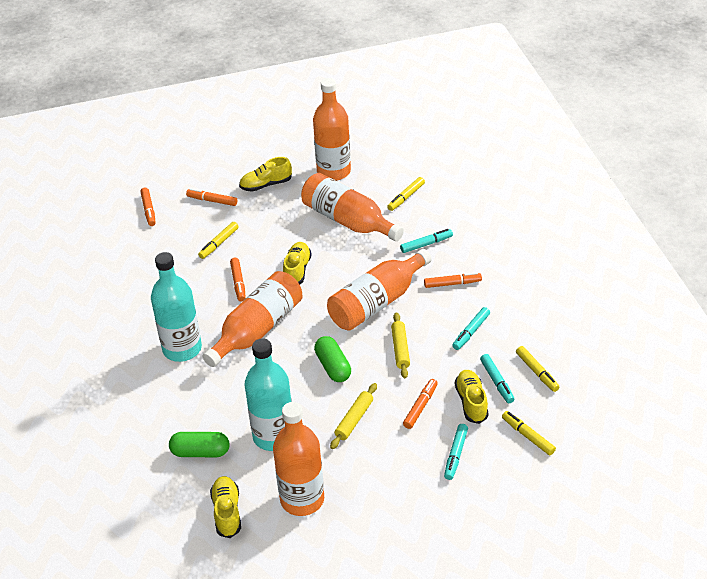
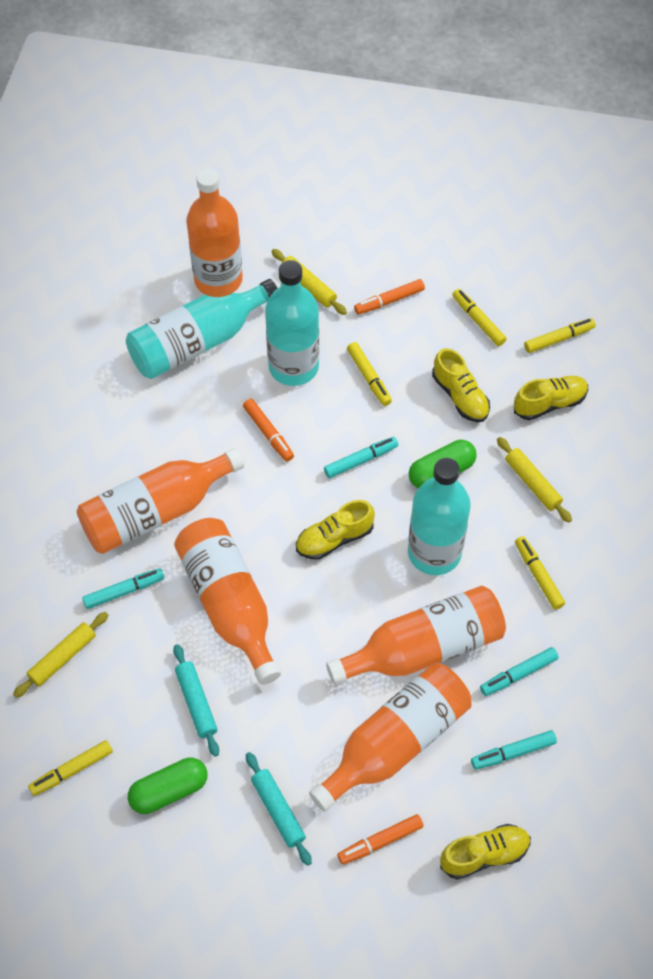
orange marker: [140,188,156,226] [186,188,237,206] [230,258,246,302] [403,379,438,429] [424,272,482,288] = 5 -> [243,399,294,462] [337,814,424,865] [354,279,425,315] = 3
turquoise bottle: [151,252,202,362] [244,338,292,451] = 2 -> [126,279,277,379] [265,260,319,386] [408,457,470,575] = 3
turquoise rolling pin: none = 0 -> [173,644,219,757] [246,752,312,866] = 2
yellow marker: [198,222,239,259] [387,177,425,211] [502,411,556,455] [516,346,559,392] = 4 -> [28,740,113,796] [347,342,392,406] [452,289,507,346] [515,536,565,610] [524,318,596,353] = 5
yellow rolling pin: [330,383,377,449] [391,312,410,379] = 2 -> [13,612,108,698] [272,249,347,315] [497,437,572,523] = 3

